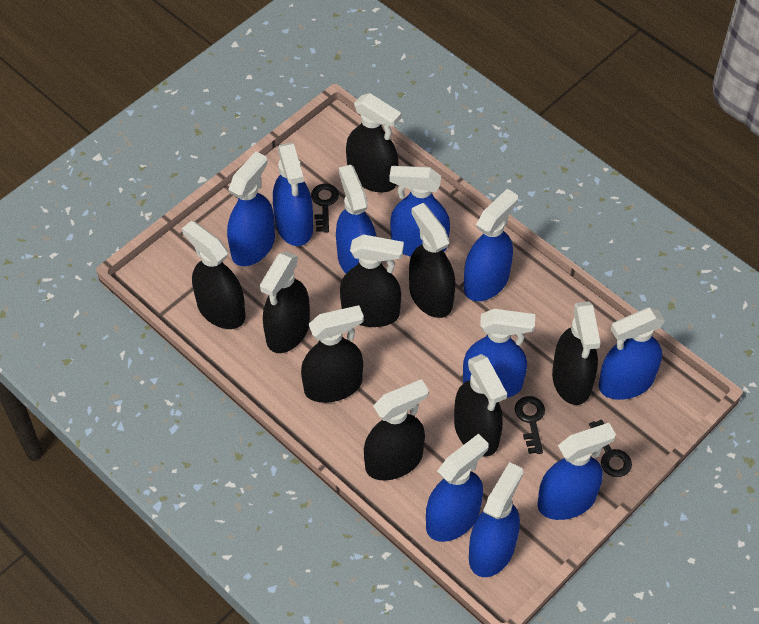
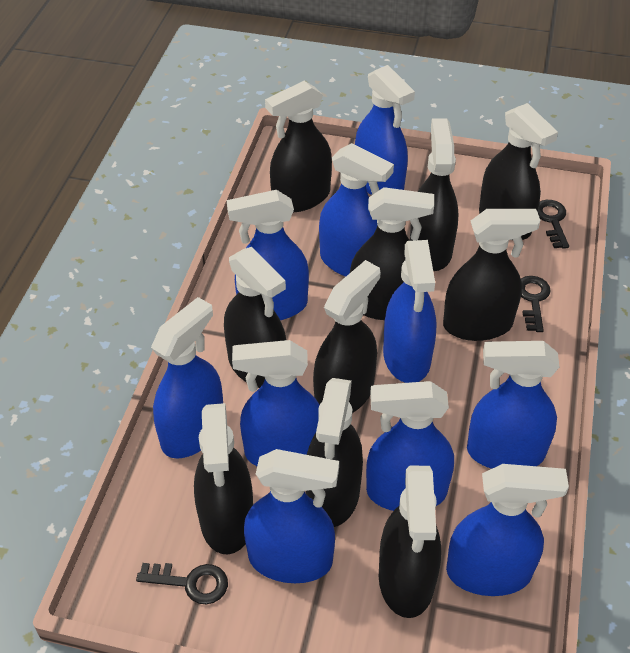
black spray bottle: [182,221,245,329] [260,251,310,353] [301,305,364,403] [340,234,404,327] [346,93,401,192] [364,379,429,481] [409,203,455,318] [454,354,507,457] [552,302,601,405] = 9 -> [194,403,253,554] [224,247,286,388] [265,81,332,212] [306,378,363,527] [313,260,380,413] [350,187,434,320] [379,466,441,618] [410,119,458,271] [443,209,541,341] [479,103,558,240] = 10

